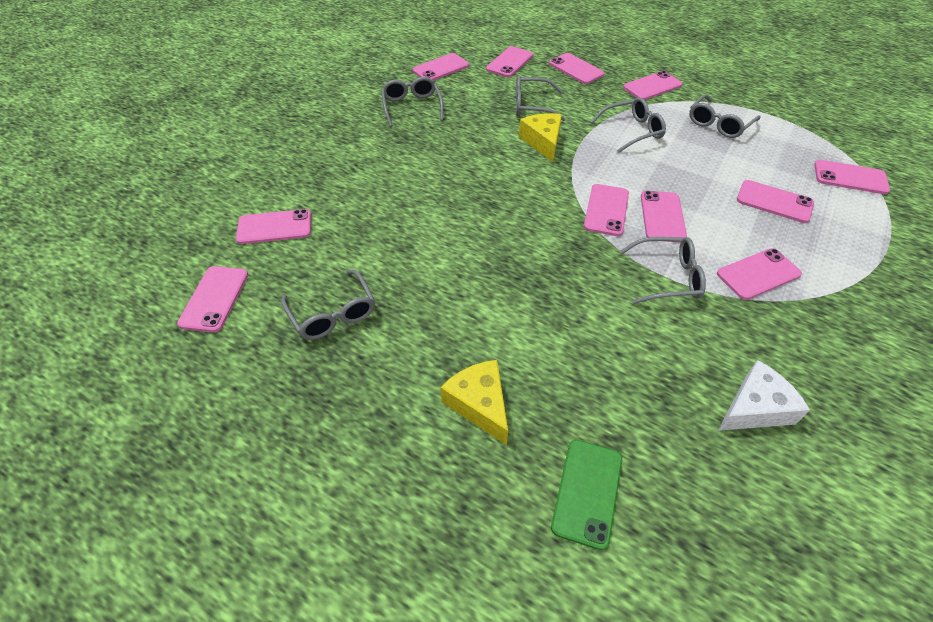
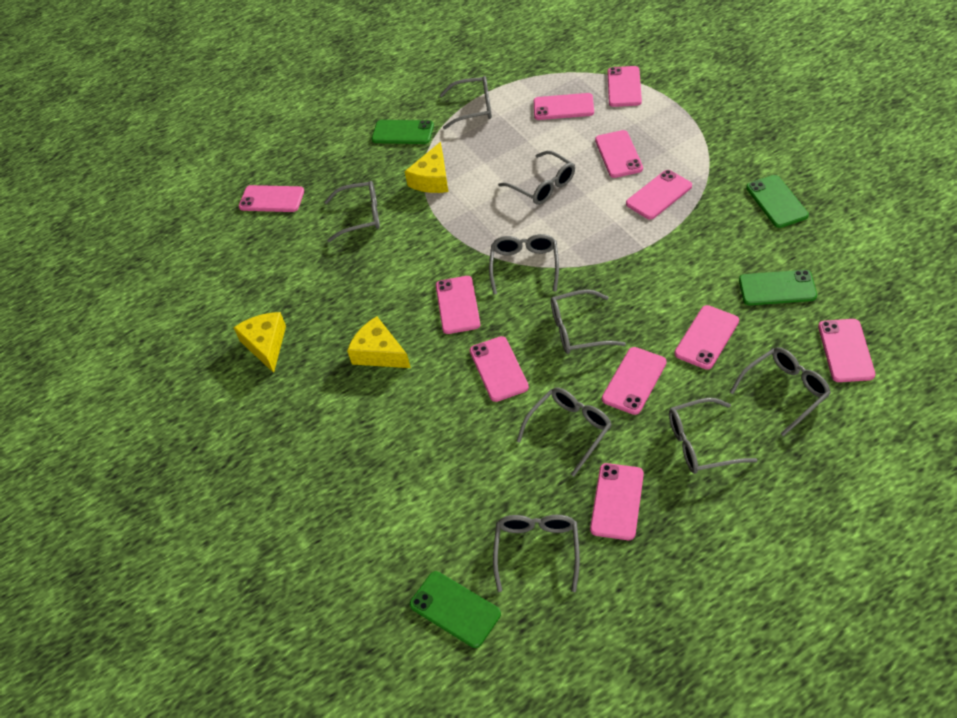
green phone: [551,440,622,550] = 1 -> [372,120,434,144] [410,571,501,648] [739,270,817,305] [746,175,809,228] = 4
grey glasses: [281,270,375,340] [381,77,444,127] [516,75,566,121] [591,97,666,153] [620,237,706,304] [689,95,761,138] = 6 -> [324,181,380,242] [440,76,492,129] [489,234,559,295] [493,515,580,592] [498,151,575,205] [517,387,612,476] [551,289,626,354] [669,398,757,474] [730,347,831,436] = 9
white cheese: [718,360,810,431] = 1 -> none = 0
yellow cheese: [441,360,508,445] [519,113,562,162] = 2 -> [233,312,286,373] [347,316,411,368] [405,142,448,193] = 3

